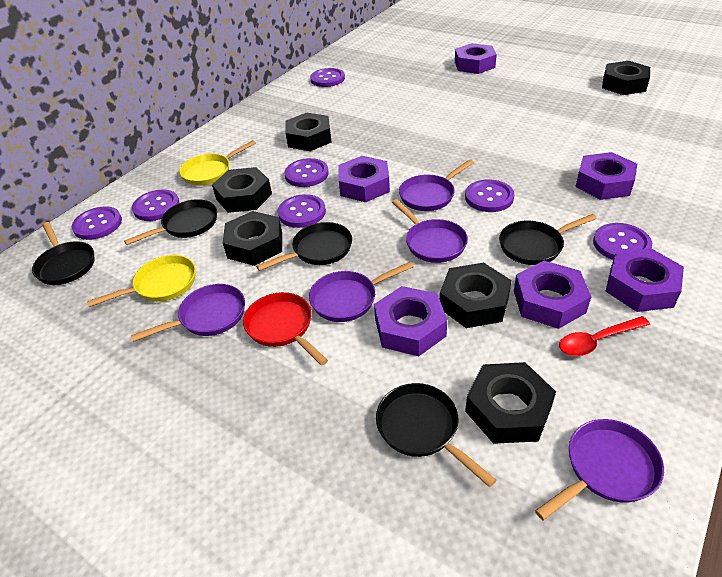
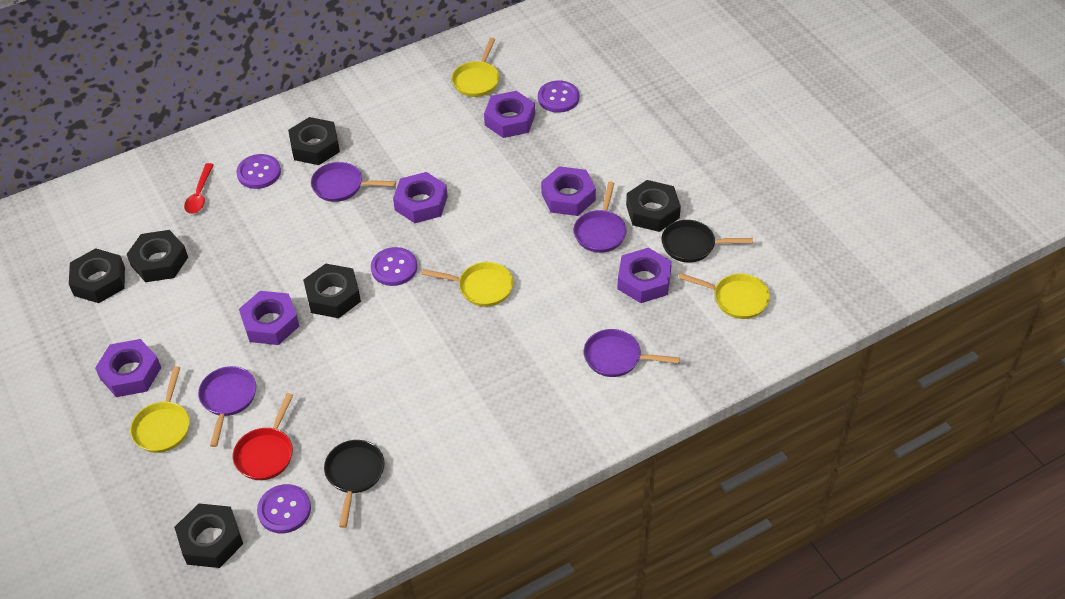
black pan: [32,222,94,285] [124,199,217,245] [256,222,352,271] [376,383,497,487] [499,214,597,265] = 5 -> [324,440,384,528] [661,220,753,263] = 2
purple button: [72,206,122,240] [132,190,180,221] [278,194,326,228] [284,158,329,187] [310,68,345,87] [465,180,514,212] [593,223,652,260] = 7 -> [236,154,281,189] [257,484,311,533] [371,247,417,286] [538,80,579,113] = 4
purple pan: [131,284,245,342] [309,262,414,322] [392,199,468,263] [399,159,474,211] [535,419,664,520] = 5 -> [198,366,256,447] [311,162,396,202] [573,182,627,253] [584,329,680,377] = 4
yellow pan: [87,255,196,307] [179,140,256,185] = 2 -> [130,366,190,453] [422,262,513,307] [452,38,499,97] [678,273,770,319] = 4

